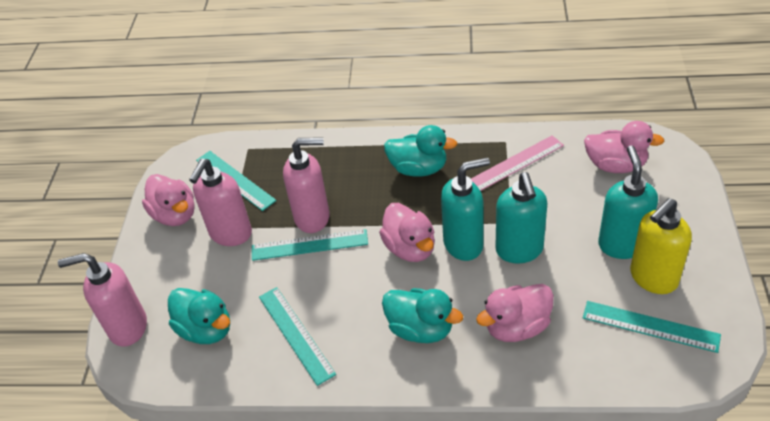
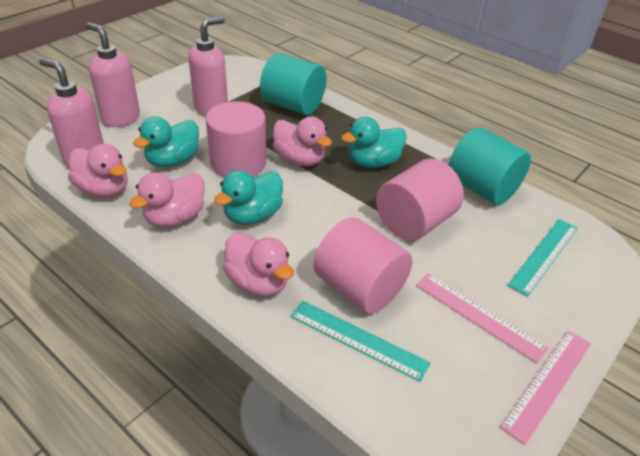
pink cylinder: none = 0 -> [206,101,266,177] [314,217,413,314] [376,158,464,241] = 3
pink ruler: [471,135,564,191] = 1 -> [416,273,548,363] [500,331,591,445] = 2
turquoise cylinder: none = 0 -> [260,53,327,115] [449,127,531,205] = 2
turquoise ruler: [196,151,276,211] [252,229,368,261] [259,287,336,386] [583,301,721,353] = 4 -> [290,301,430,382] [507,219,578,296] = 2
turquoise soap dispenser: [441,157,490,261] [495,172,548,263] [598,145,658,259] = 3 -> none = 0
yellow soap dispenser: [630,198,692,294] = 1 -> none = 0

